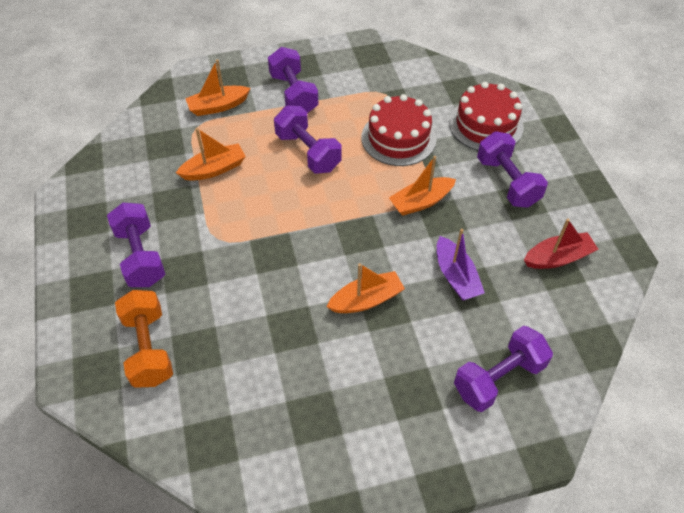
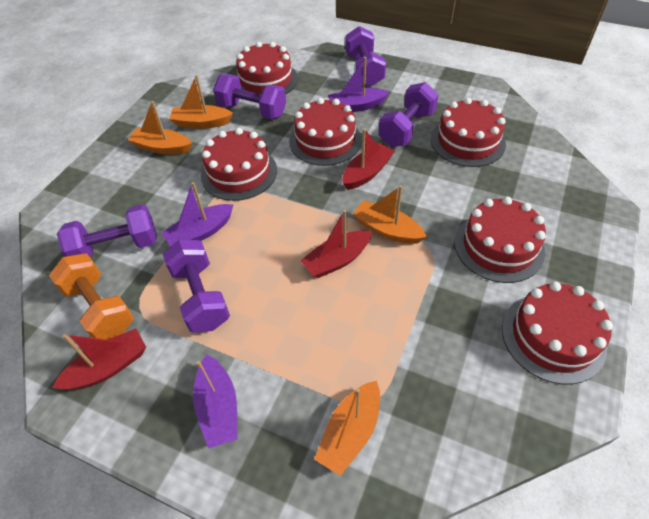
purple boat: [437,229,485,301] = 1 -> [161,182,233,246] [193,354,238,448] [328,57,389,112] = 3
red boat: [524,219,598,269] = 1 -> [52,328,146,390] [300,210,372,278] [342,128,395,190] = 3
red cake: [362,94,437,166] [449,82,524,151] = 2 -> [201,128,277,201] [236,42,298,95] [289,98,362,166] [431,98,506,167] [454,197,546,283] [502,281,613,384] = 6

